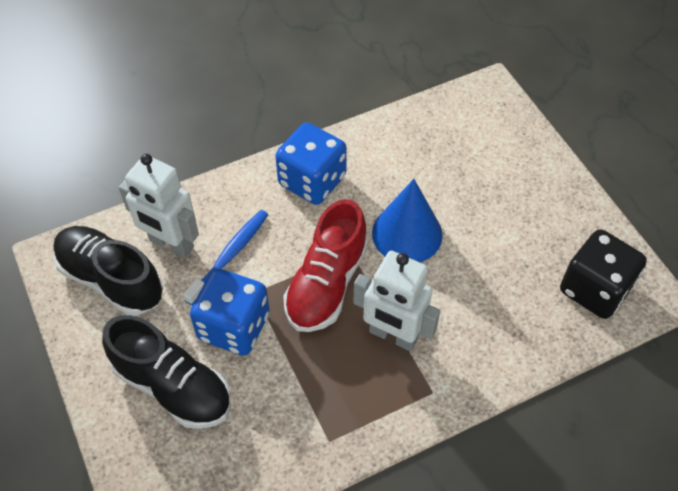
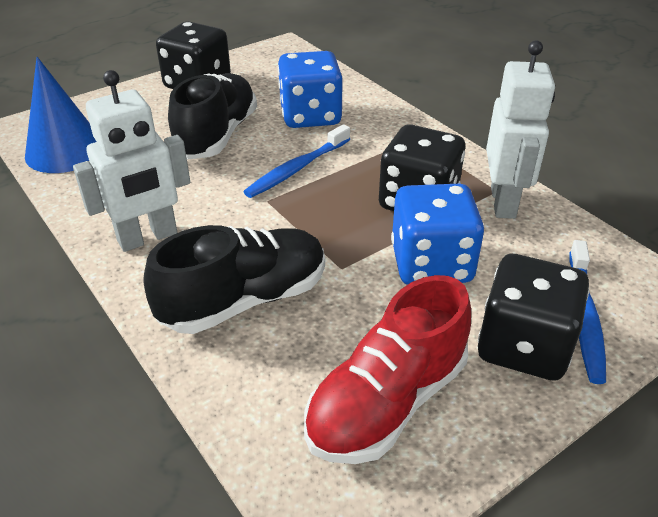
black dice: [560,229,647,319] = 1 -> [156,22,231,89] [379,124,465,211] [478,254,589,381] = 3
blue toothbrush: [183,210,268,305] = 1 -> [243,124,350,198] [569,240,606,384] = 2

